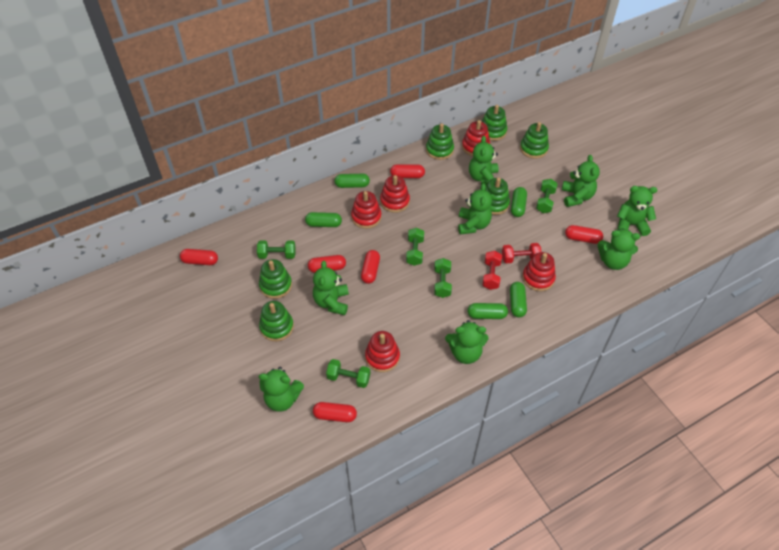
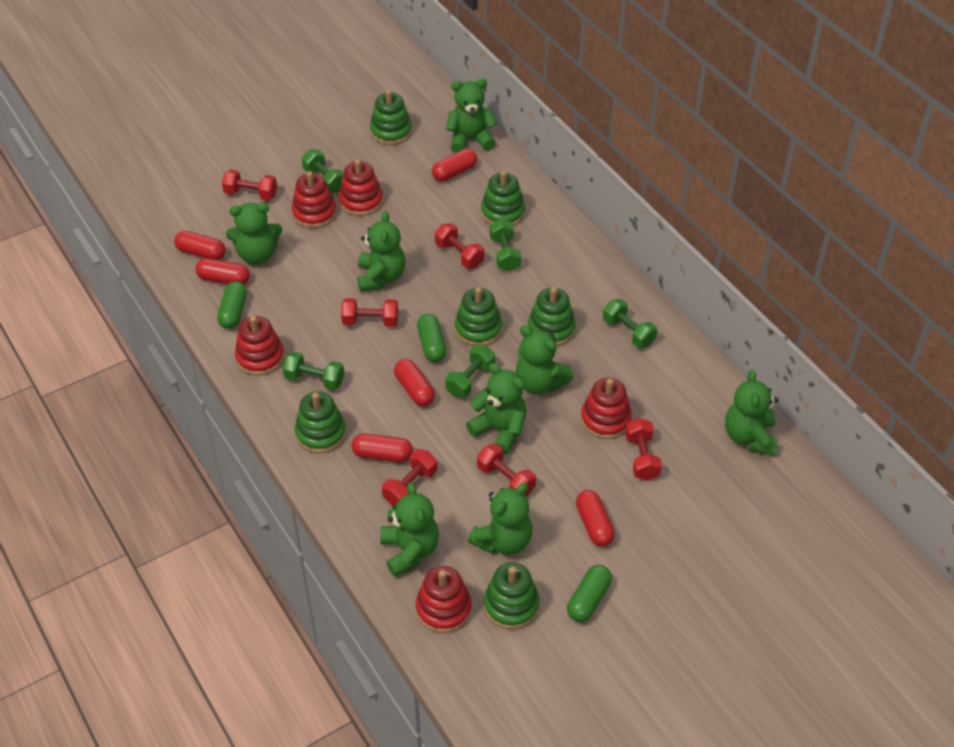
green capsule: [305,212,342,227] [334,174,370,188] [468,303,508,319] [510,282,527,318] [511,187,527,217] = 5 -> [217,281,247,329] [417,314,446,362] [567,565,612,622] = 3
red dumbbell: [482,251,502,290] [502,243,541,263] = 2 -> [222,170,277,200] [341,298,398,327] [382,449,437,506] [435,223,484,269] [477,444,536,497] [625,418,662,481] = 6

